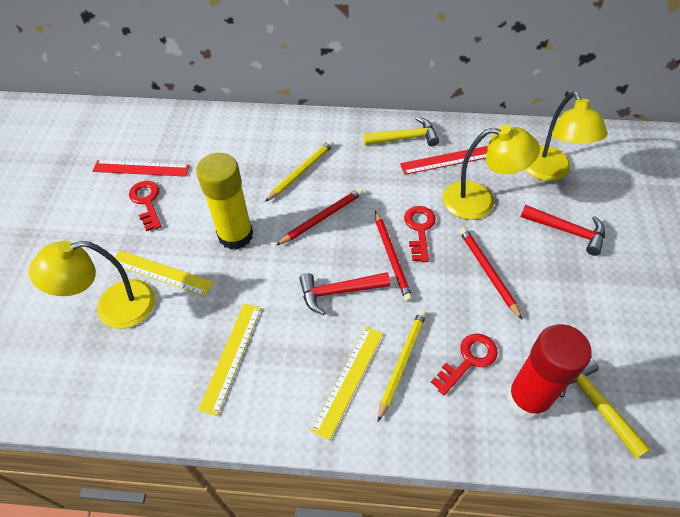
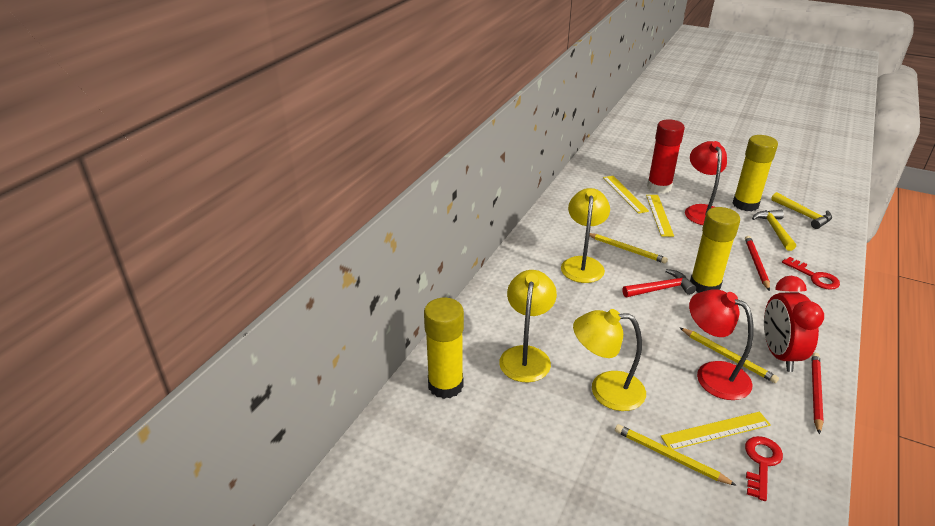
red clock: none = 0 -> [764,276,824,372] = 1
red hammer: [299,272,390,315] [520,205,605,256] = 2 -> [622,269,696,297] = 1
red key: [129,181,161,231] [404,206,436,262] [431,333,498,395] = 3 -> [745,436,783,501] [782,257,840,290] = 2
red lamp: none = 0 -> [685,141,727,225] [689,289,753,400] = 2
red pencil: [276,188,363,245] [375,210,413,302] [459,227,522,319] = 3 -> [745,236,770,291] [812,353,824,434] = 2
red ruler: [93,160,190,177] [400,146,488,175] = 2 -> none = 0
yellow glue stick: [196,153,253,250] = 1 -> [424,298,464,399] [690,207,740,293] [733,135,778,211] = 3
yellow pencil: [265,140,334,202] [378,310,427,422] = 2 -> [589,233,668,264] [615,424,737,486] [679,327,779,383] = 3

